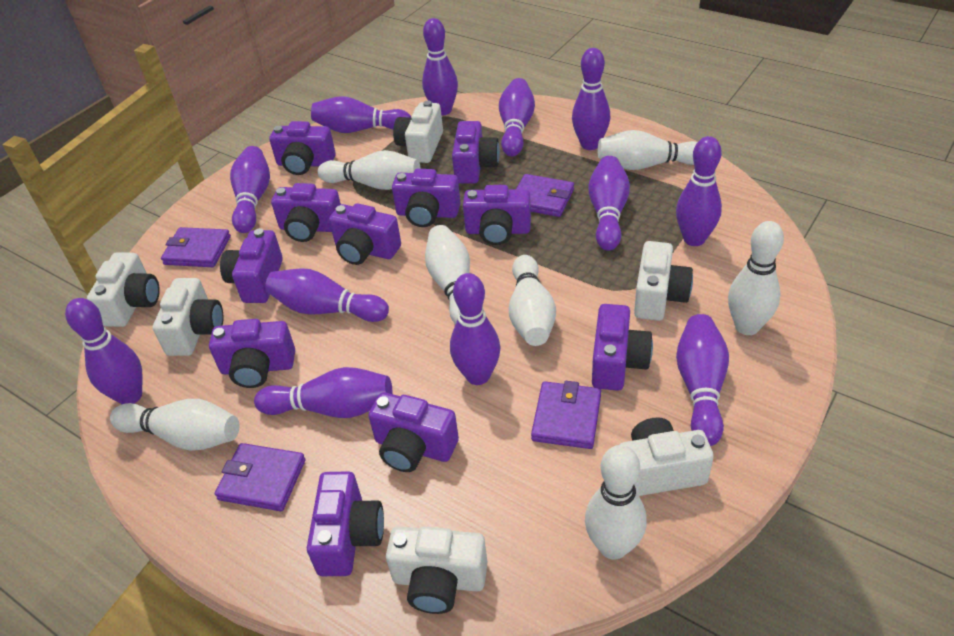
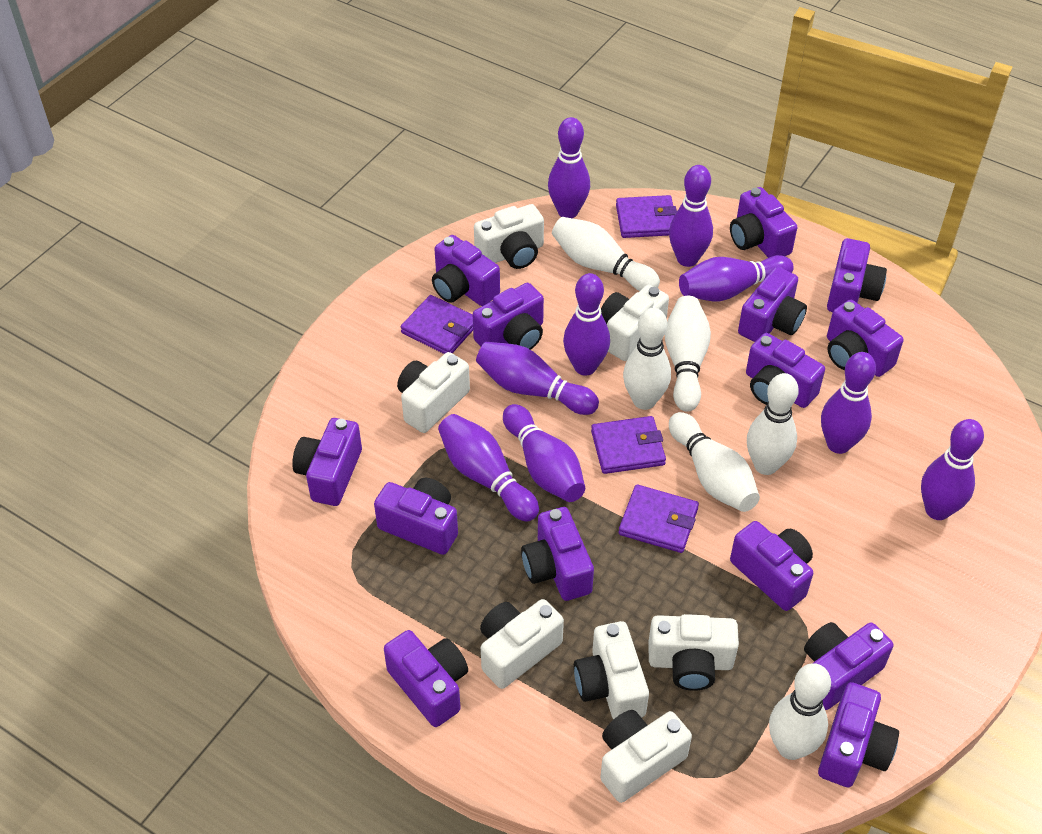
purple bowling pin: [65,298,143,404] [230,146,270,233] [254,367,392,418] [265,268,389,322] [311,96,411,133] [422,18,458,116] [450,273,500,385] [499,78,535,157] [572,48,610,150] [588,156,630,251] [676,136,722,246] [676,314,729,446] = 12 -> [438,414,539,522] [476,342,599,415] [503,404,585,502] [548,117,590,218] [563,273,610,376] [669,165,713,267] [679,255,794,301] [821,352,876,454] [921,419,984,520] = 9
purple camera: [209,319,295,388] [220,228,283,303] [269,121,336,175] [271,183,341,242] [307,471,384,576] [329,203,401,265] [368,392,459,472] [392,169,461,227] [452,121,500,183] [463,185,531,245] [592,304,653,391] = 11 -> [292,418,362,506] [374,478,458,555] [384,630,468,727] [432,235,500,306] [473,283,544,350] [521,507,594,601] [730,187,797,258] [730,521,813,611] [738,267,807,342] [746,333,825,408] [804,622,893,710] [818,682,899,787] [827,238,887,312] [827,300,903,377] = 14
white bowling pin: [110,399,239,451] [318,150,421,190] [425,225,470,324] [509,255,556,346] [585,445,647,560] [597,130,698,170] [728,221,784,335] = 7 -> [552,217,660,291] [623,308,671,410] [665,296,711,412] [669,412,760,512] [747,373,799,475] [769,663,831,760] = 6
white camera: [87,252,160,327] [153,278,224,356] [386,526,488,614] [393,100,443,163] [619,417,714,496] [634,241,693,321] = 6 -> [397,352,470,433] [474,204,544,269] [480,599,564,689] [574,621,649,720] [600,710,692,803] [601,285,669,361] [648,614,739,691] = 7

